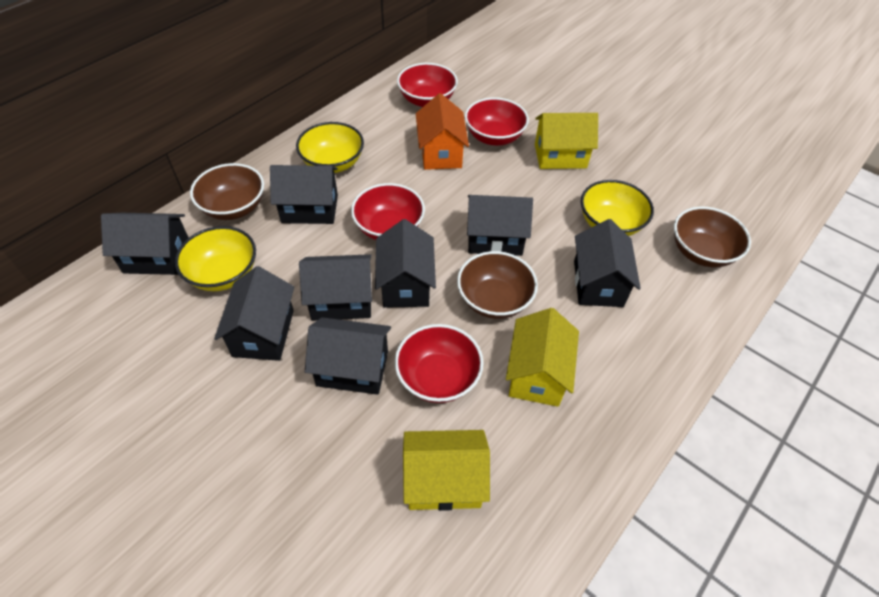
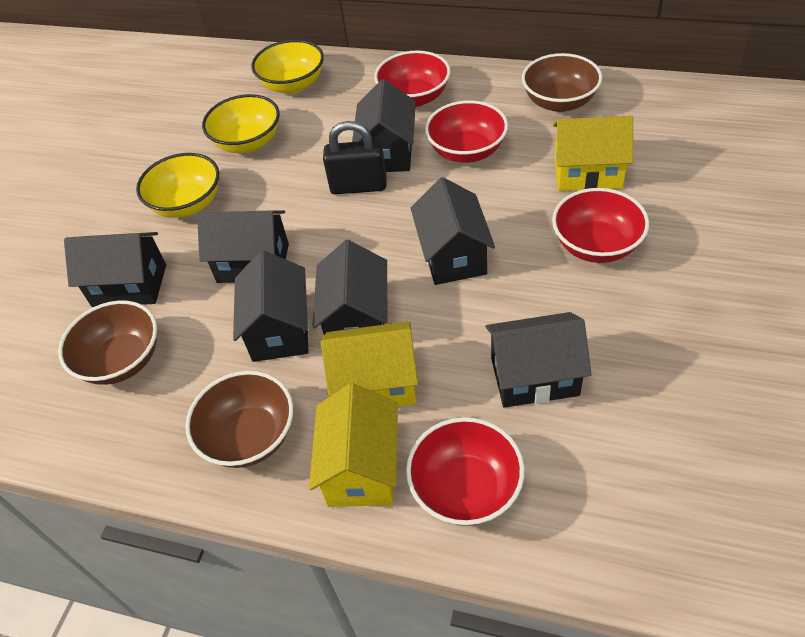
black house: [101,213,189,275] [214,266,294,361] [270,165,338,224] [299,254,372,321] [305,317,391,395] [375,219,436,308] [467,195,533,256] [574,219,641,307] = 8 -> [64,232,166,307] [197,210,289,283] [233,250,309,362] [312,240,387,335] [352,79,416,172] [411,177,495,285] [485,312,592,408] = 7
black padlock: none = 0 -> [323,121,387,194] = 1
orange house: [416,93,469,170] = 1 -> none = 0

